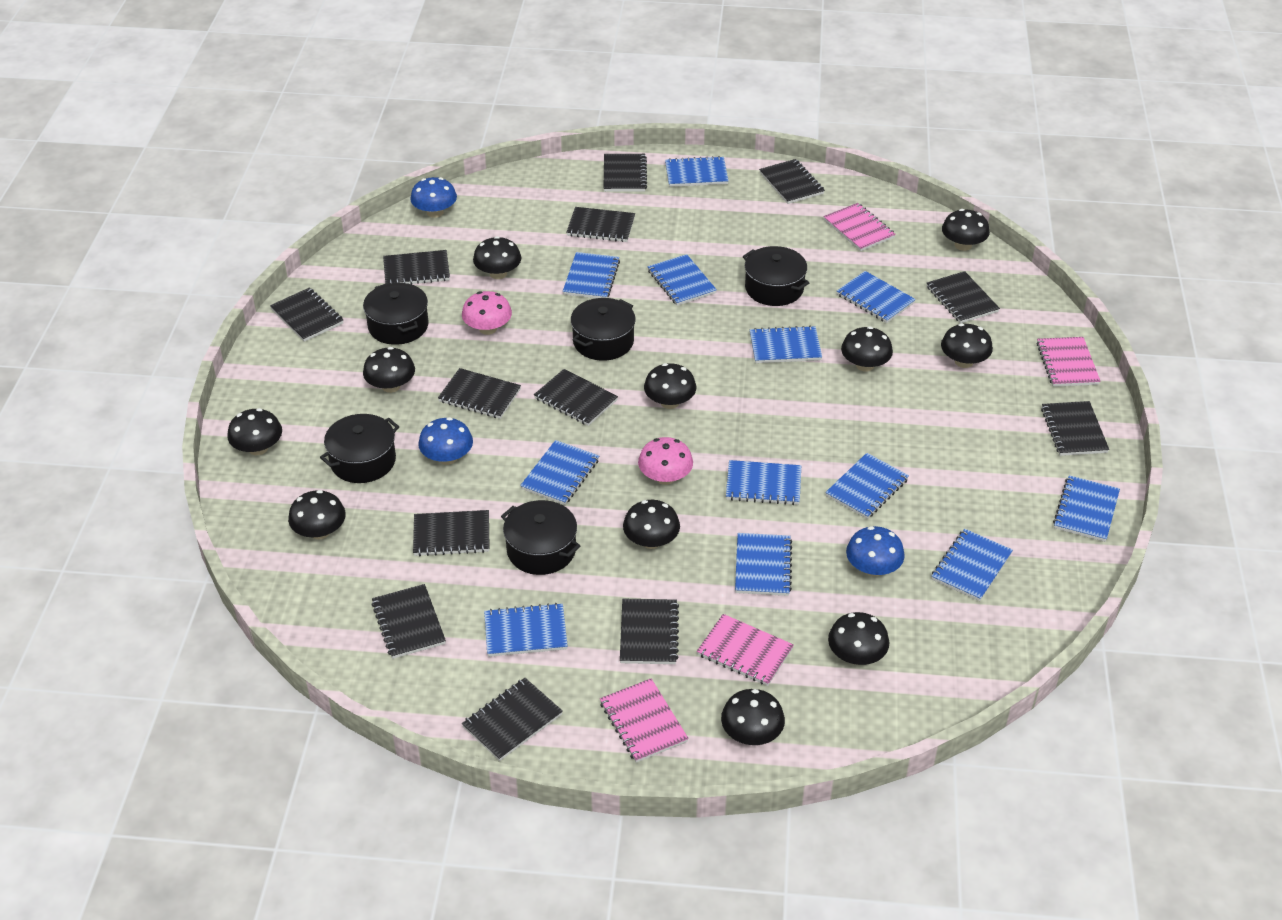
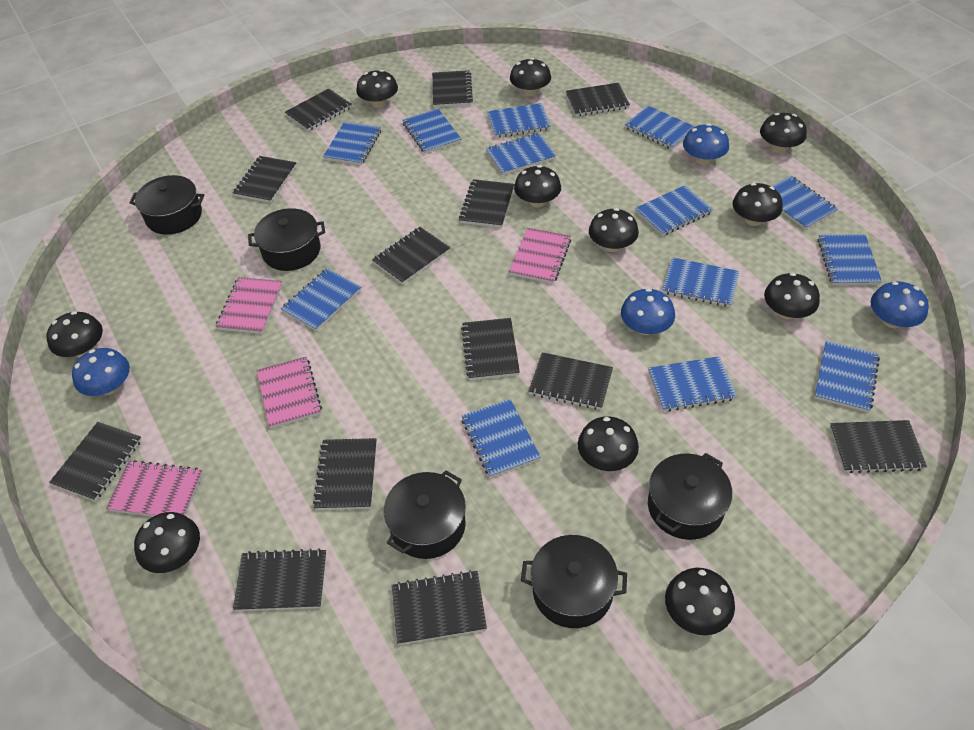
blue mushroom: [410,177,457,218] [418,417,473,465] [846,526,905,577] = 3 -> [72,348,130,396] [621,288,675,335] [683,124,729,165] [871,281,929,328] = 4
blue notebook: [484,603,568,657] [520,440,599,505] [563,252,620,298] [648,254,717,306] [665,156,729,187] [726,460,801,505] [735,533,792,596] [750,326,822,363] [825,453,909,519] [837,271,916,323] [931,529,1013,601] [1053,475,1120,542] = 12 -> [281,268,361,331] [323,122,381,165] [403,108,461,154] [461,399,541,478] [486,133,556,175] [487,103,551,138] [625,106,695,150] [635,185,713,236] [648,356,737,412] [663,257,739,307] [772,176,838,230] [814,341,880,412] [818,234,882,285] = 13
pink mushroom: [462,291,512,335] [638,437,693,485] = 2 -> none = 0

